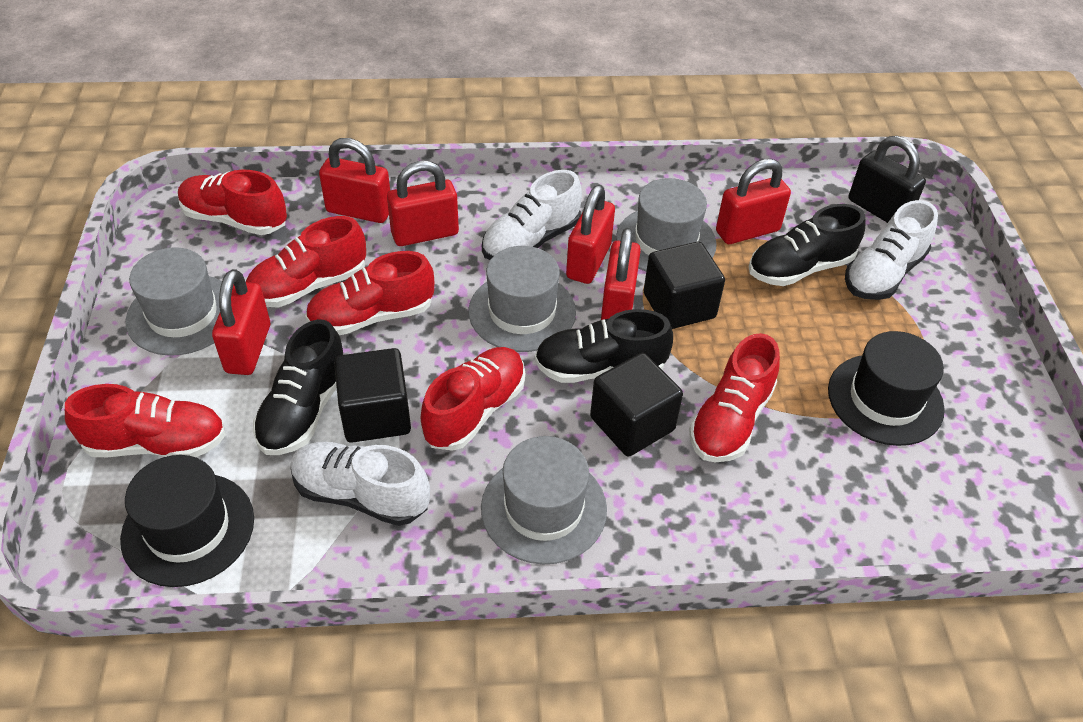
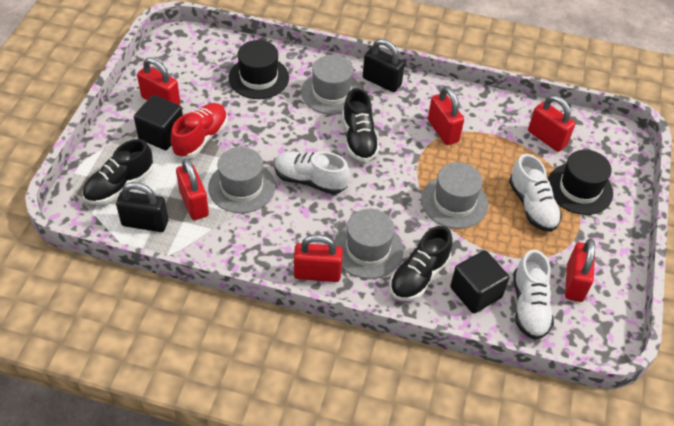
black cube: [334,348,411,443] [590,353,683,457] [644,242,725,329] = 3 -> [134,95,183,150] [450,250,509,314] = 2
black padlock: [849,136,926,223] = 1 -> [116,182,168,232] [363,39,405,92] = 2
red shoe: [65,384,226,457] [178,170,287,235] [246,216,366,308] [305,251,434,335] [421,347,525,451] [689,333,780,462] = 6 -> [171,103,228,158] = 1

